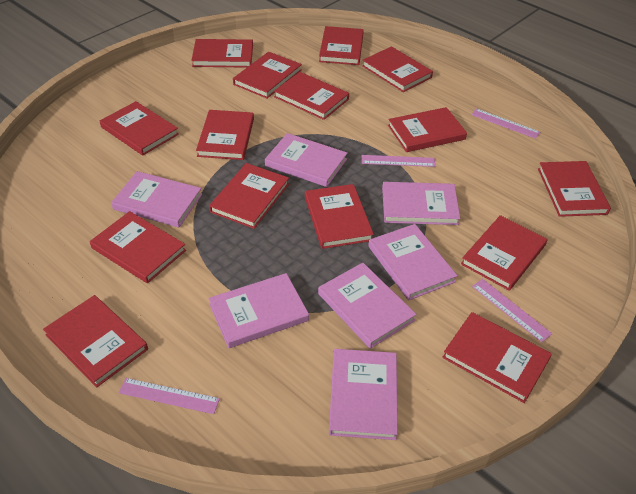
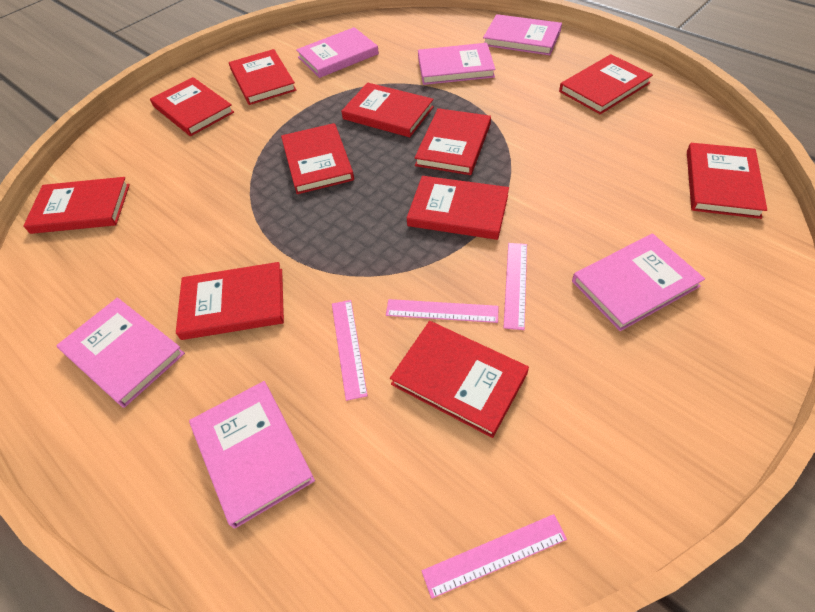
pink book: [111,171,202,227] [209,273,309,348] [265,133,348,187] [318,263,417,349] [329,349,398,440] [368,224,457,301] [382,182,460,225] = 7 -> [56,298,185,408] [189,381,315,529] [296,27,379,78] [418,43,496,85] [483,14,562,55] [572,234,705,331] = 6
red book: [43,295,148,388] [90,211,186,283] [100,101,179,156] [191,39,253,68] [196,110,254,160] [209,163,289,229] [233,52,302,98] [274,72,349,120] [305,184,374,249] [319,26,364,65] [362,46,433,92] [388,107,467,152] [442,312,552,403] [461,215,548,291] [538,161,611,217] = 15 -> [23,177,130,234] [150,77,234,136] [176,262,284,340] [229,49,296,105] [281,123,354,194] [341,83,434,137] [390,321,529,438] [407,176,509,240] [414,108,491,175] [559,54,653,114] [687,143,767,219] = 11

